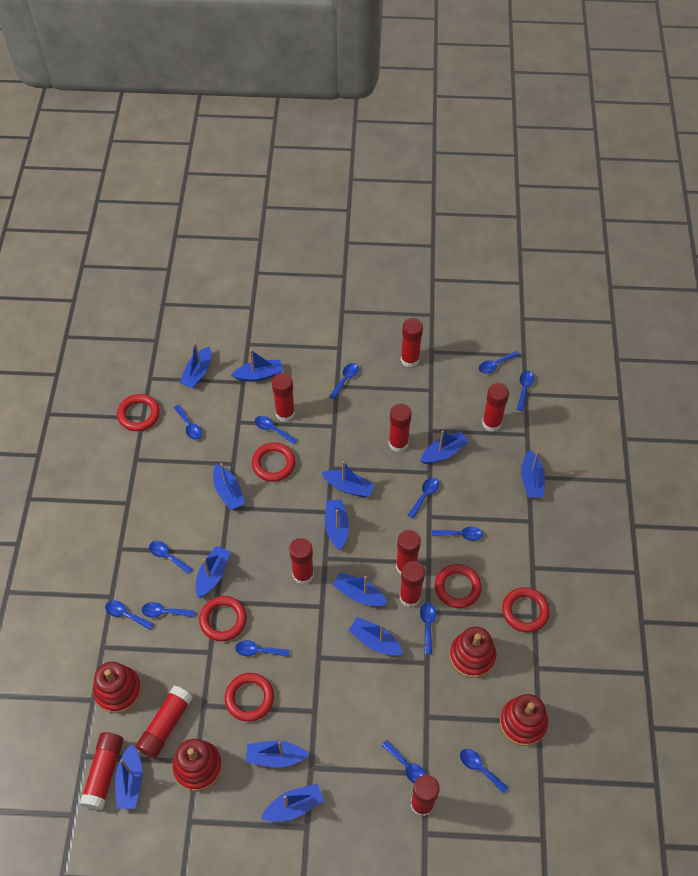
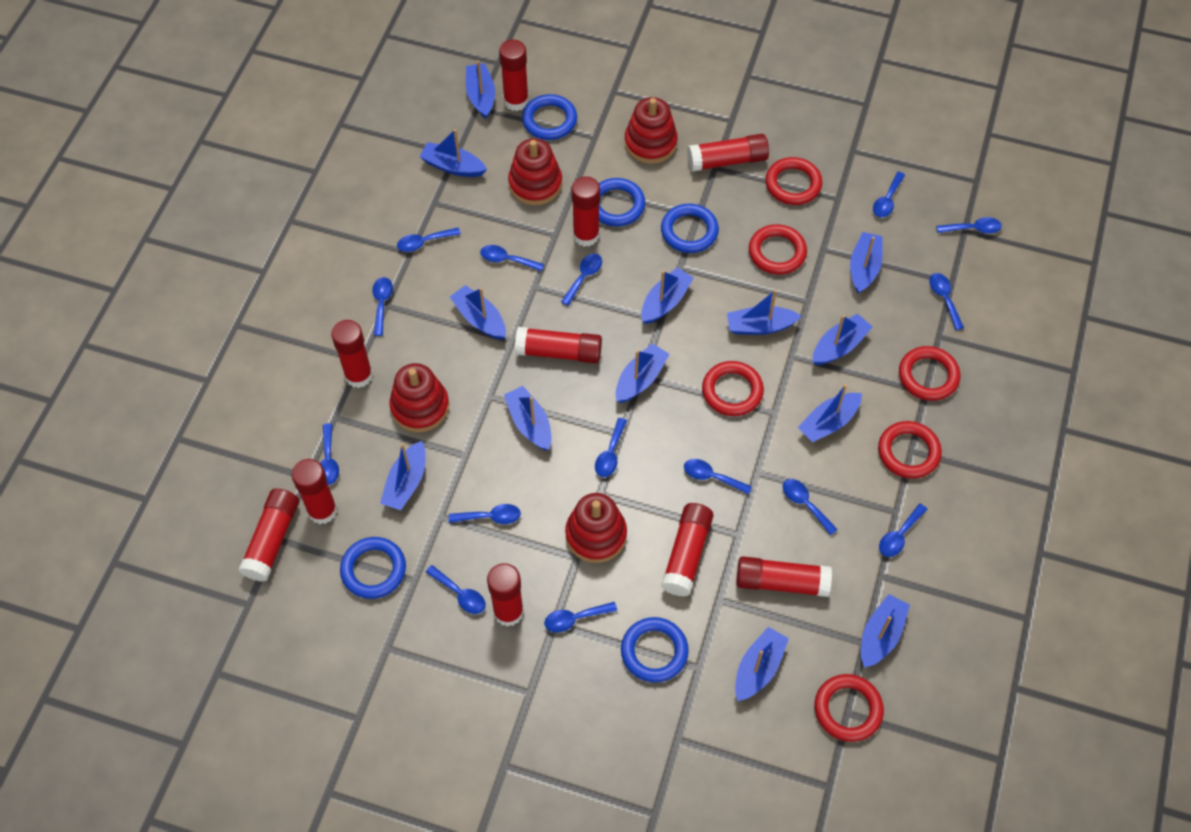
blue ring: none = 0 -> [340,537,406,599] [522,94,577,140] [599,178,645,227] [621,617,689,683] [661,204,719,253] = 5
blue spoon: [105,600,153,630] [142,602,195,618] [149,541,192,574] [174,405,202,440] [235,640,289,657] [255,416,297,444] [329,363,359,400] [381,740,426,783] [408,478,439,519] [420,602,436,654] [432,527,483,541] [460,749,508,793] [479,351,519,373] [517,371,534,411] = 14 -> [320,424,339,485] [372,277,393,336] [397,228,461,252] [426,565,486,614] [449,504,521,524] [480,245,544,271] [544,602,617,632] [561,254,602,306] [595,418,627,477] [684,459,752,495] [783,479,838,535] [873,172,905,218] [879,503,927,557] [929,273,964,330] [936,217,1002,234] = 15

